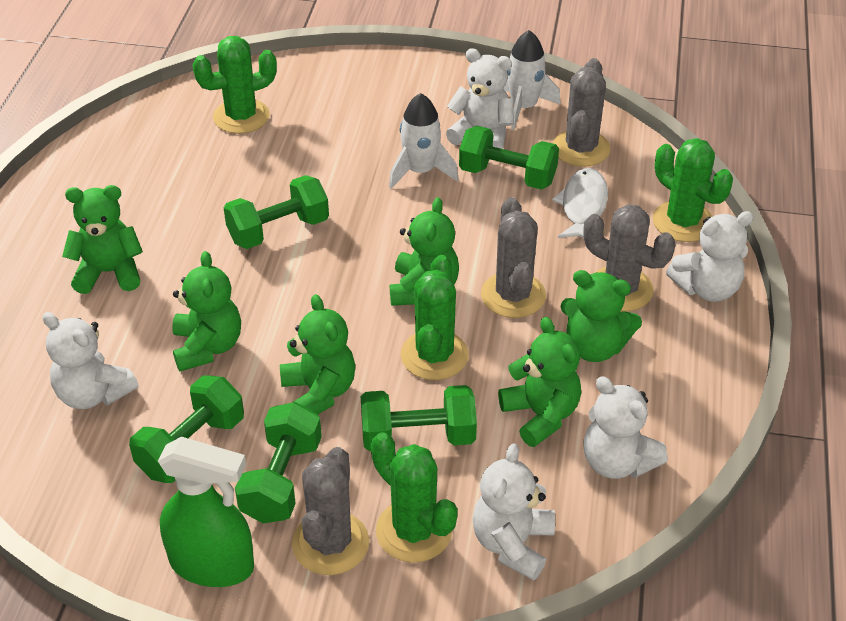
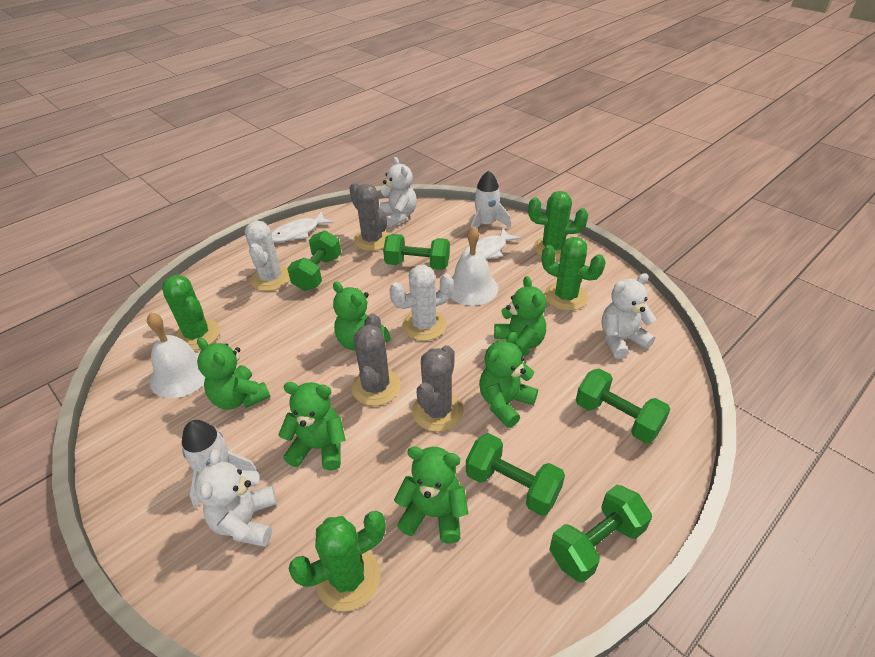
green spray bottle: [158,437,254,587] = 1 -> none = 0
grey cactus: [292,447,369,575] [481,197,546,318] [553,58,610,167] [583,204,676,312] = 4 -> [349,182,390,251] [351,313,401,406] [412,345,464,432] = 3
white bell: none = 0 -> [147,312,205,398] [451,226,498,306] = 2
white cactus: none = 0 -> [245,221,290,291] [389,265,454,341] = 2
white fish: [552,168,608,238] = 1 -> [271,212,333,242] [462,228,521,260] = 2
white teddy bear: [43,312,138,409] [446,48,514,149] [472,443,555,580] [583,376,668,479] [666,211,754,302] = 5 -> [194,449,277,547] [379,157,417,227] [602,273,656,359] = 3

